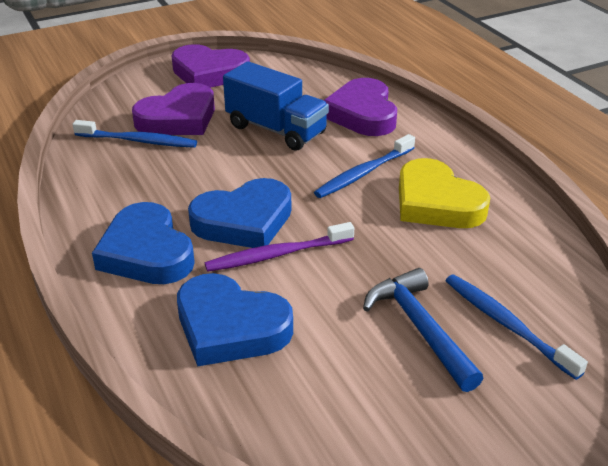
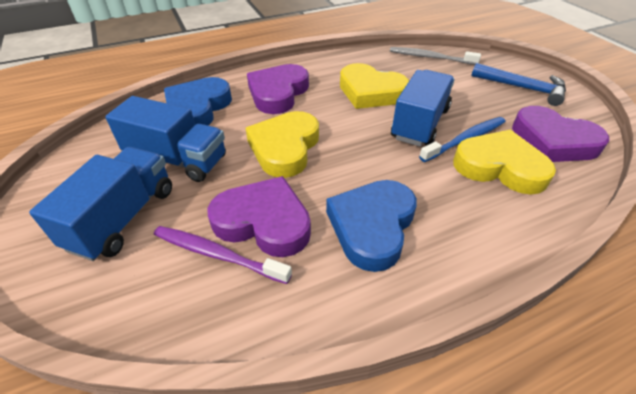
blue heart: [92,202,195,284] [177,273,293,367] [188,178,291,248] = 3 -> [164,77,232,125] [326,180,417,272] = 2
blue toothbrush: [72,120,197,148] [314,134,415,198] [445,274,588,380] = 3 -> [419,117,506,162] = 1
blue truck: [223,61,329,151] = 1 -> [29,147,172,261] [105,96,226,182] [391,70,455,147] = 3
grey toothbrush: none = 0 -> [390,47,481,65] = 1
yellow heart: [399,158,490,228] = 1 -> [245,111,319,178] [340,63,409,109] [453,129,556,195] = 3

